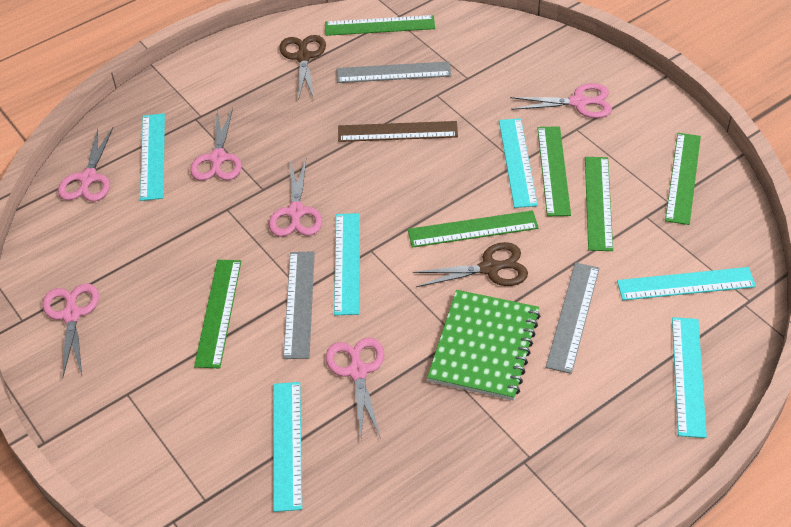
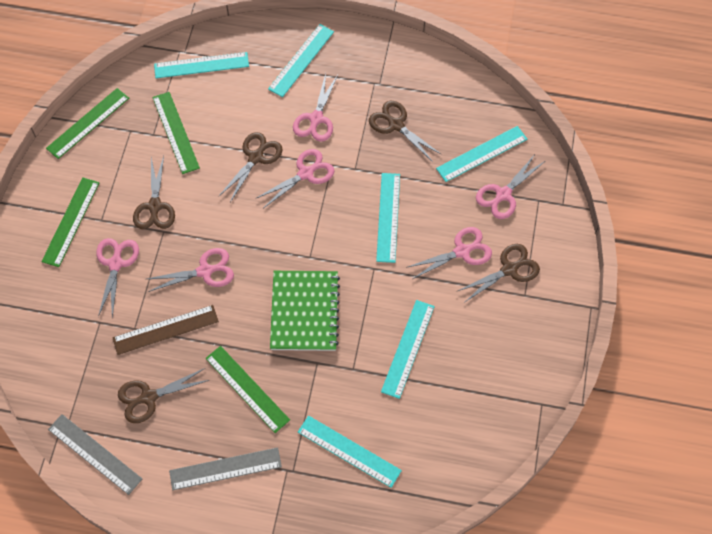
brown scissors: [279,35,326,100] [413,242,528,287] = 2 -> [118,368,209,423] [133,156,175,229] [219,132,283,202] [369,101,442,162] [456,244,540,302] = 5
green ruler: [194,260,241,368] [325,15,435,36] [408,210,539,248] [537,126,571,216] [585,157,613,251] [665,133,701,225] = 6 -> [41,177,100,267] [46,88,129,159] [152,92,200,174] [205,346,290,433] = 4
grey ruler: [283,251,315,359] [337,61,451,83] [546,263,600,374] = 3 -> [48,414,142,495] [169,447,282,490] = 2

